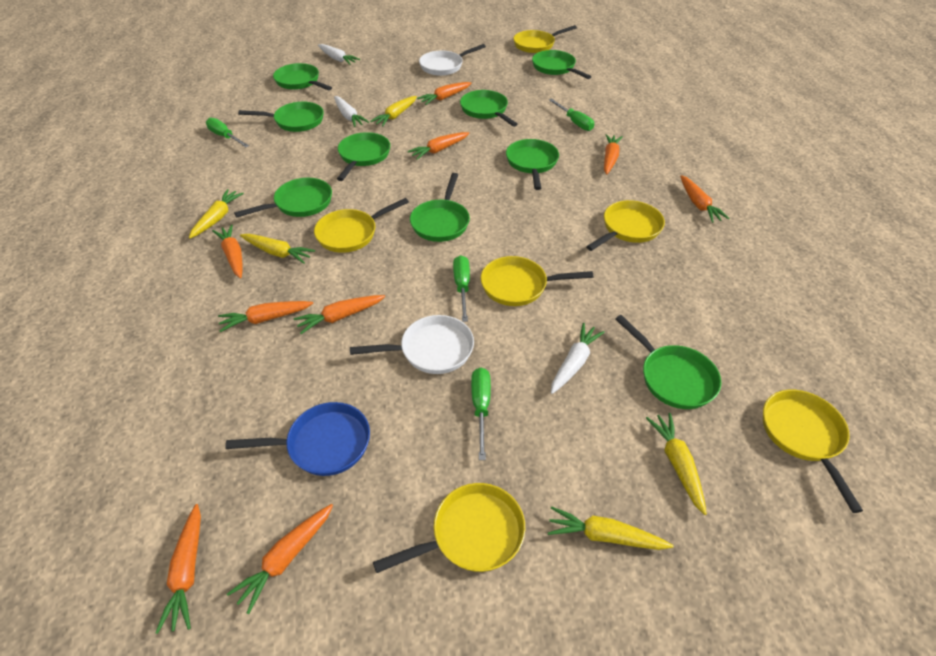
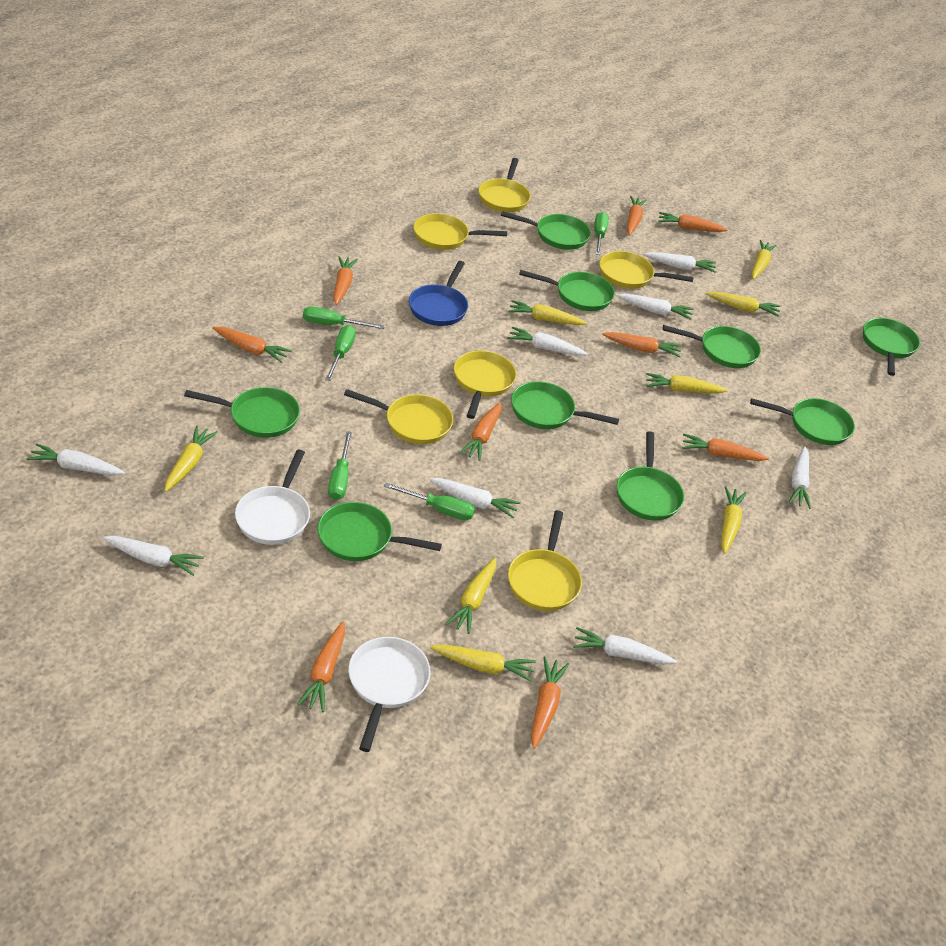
green screwdriver: [206,117,249,147] [453,255,470,322] [471,368,491,460] [549,98,594,131] = 4 -> [303,307,384,329] [325,325,356,381] [328,431,352,500] [384,483,475,520] [594,212,609,255] = 5
white carrot: [318,44,360,65] [334,96,369,127] [551,323,605,394] = 3 -> [26,443,125,475] [103,536,204,576] [429,478,521,518] [508,327,588,356] [573,627,677,665] [617,294,694,320] [644,252,716,273] [789,447,811,509] = 8
yellow carrot: [189,189,244,238] [240,234,315,264] [370,96,417,127] [547,506,673,550] [646,413,707,515] = 5 -> [164,426,218,492] [430,644,536,682] [446,558,496,634] [508,300,587,325] [646,373,728,393] [706,292,780,317] [721,486,747,554] [751,240,777,279] = 8

